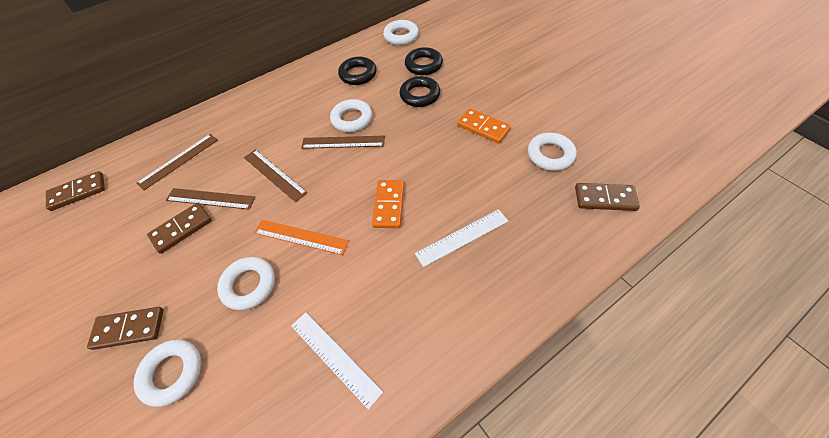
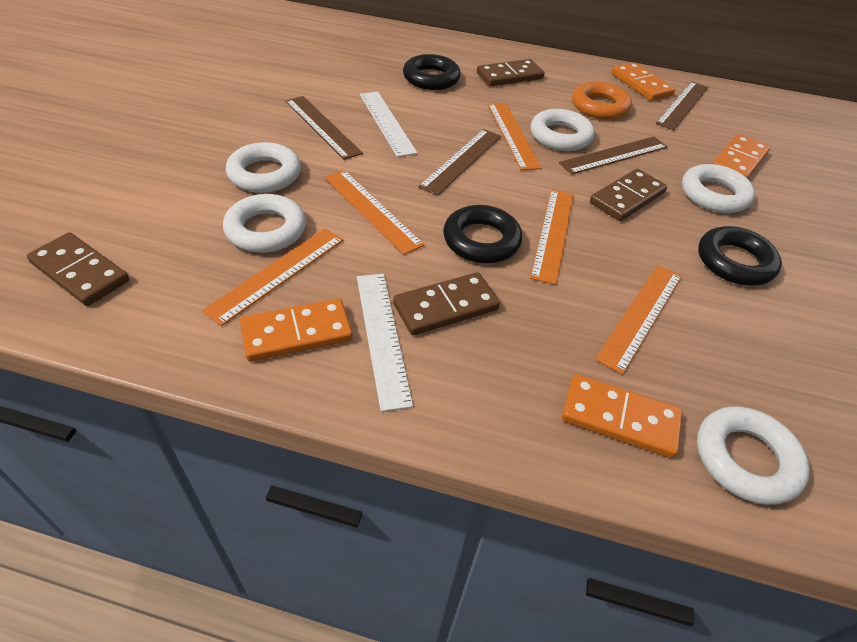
orange domino: [372,180,404,228] [457,108,511,144] = 2 -> [240,299,353,362] [562,374,683,458] [611,62,675,101] [712,134,770,179] = 4
orange ring: none = 0 -> [572,81,632,120] = 1
orange ruler: [254,220,349,255] = 1 -> [202,228,343,326] [325,170,425,255] [488,103,542,170] [530,189,574,285] [595,265,682,374] = 5

